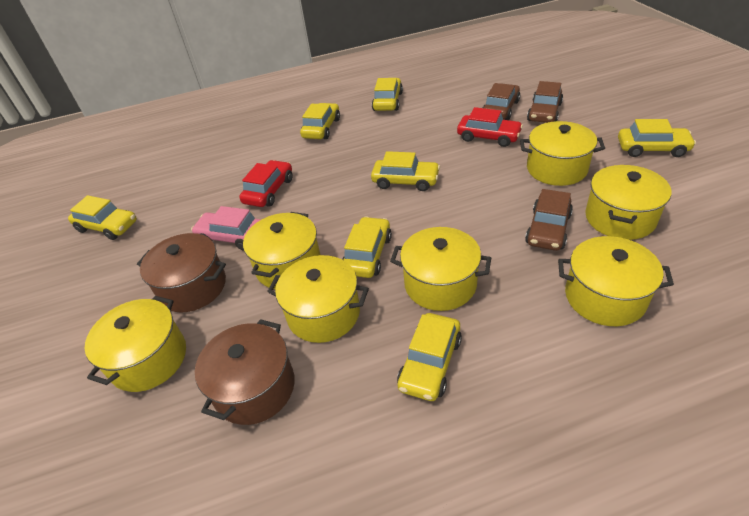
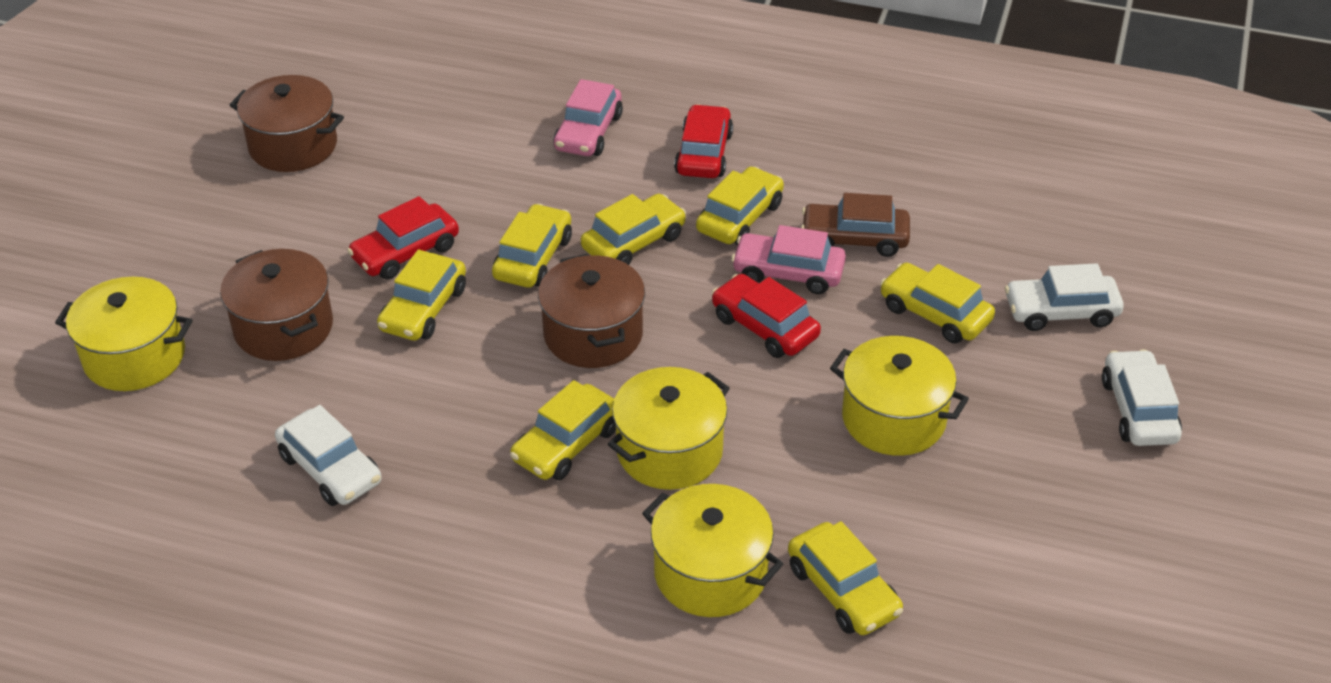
brown car: [483,83,520,120] [525,189,573,251] [527,81,563,123] = 3 -> [801,193,910,257] = 1
brown pot: [137,233,226,312] [195,319,295,425] = 2 -> [220,249,333,361] [230,75,344,172] [538,254,645,368] = 3
pink car: [191,206,261,251] = 1 -> [553,79,623,156] [731,225,846,294] = 2
red car: [240,160,293,207] [457,107,523,147] = 2 -> [347,196,459,280] [674,104,733,178] [712,274,821,358] = 3
white car: none = 0 -> [275,405,382,506] [1005,263,1124,331] [1102,349,1182,446] = 3
yellow pot: [85,296,186,392] [243,212,320,289] [267,255,369,343] [390,227,491,311] [520,121,605,186] [558,236,674,326] [585,165,671,240] = 7 -> [55,277,192,391] [608,367,730,490] [642,484,783,617] [830,336,969,456] = 4

